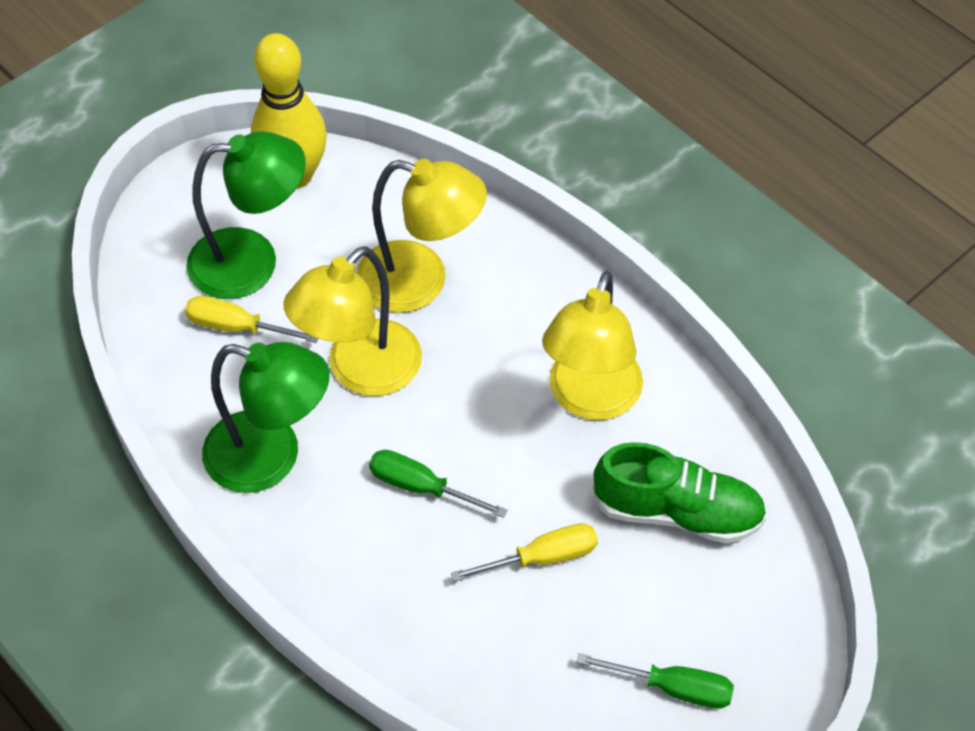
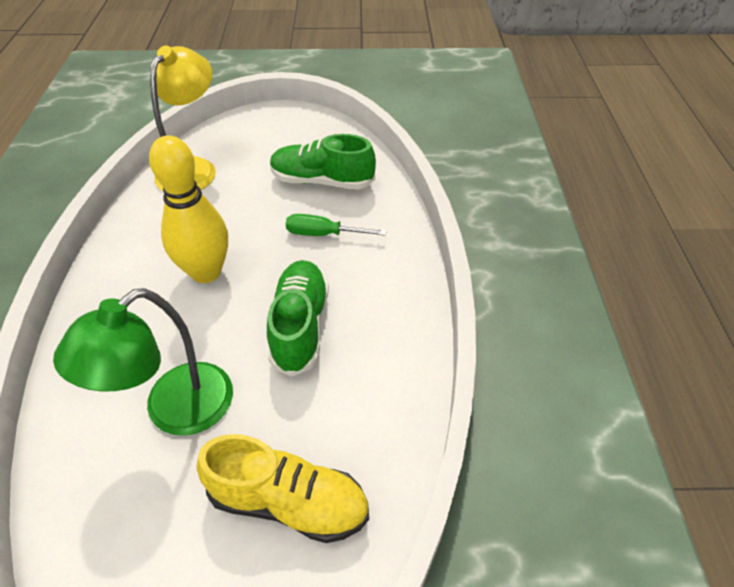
green lamp: [186,131,306,299] [202,342,330,493] = 2 -> [53,288,233,436] = 1
green screwdriver: [369,450,507,518] [577,653,734,709] = 2 -> [286,214,387,236] = 1
green shoe: [592,442,767,543] = 1 -> [267,260,329,377] [270,134,376,189] = 2
yellow lamp: [283,246,422,396] [356,159,487,313] [542,271,643,420] = 3 -> [150,46,216,192] = 1
yellow screwdriver: [185,296,318,343] [451,523,598,582] = 2 -> none = 0
yellow shoe: none = 0 -> [196,434,369,543] = 1

